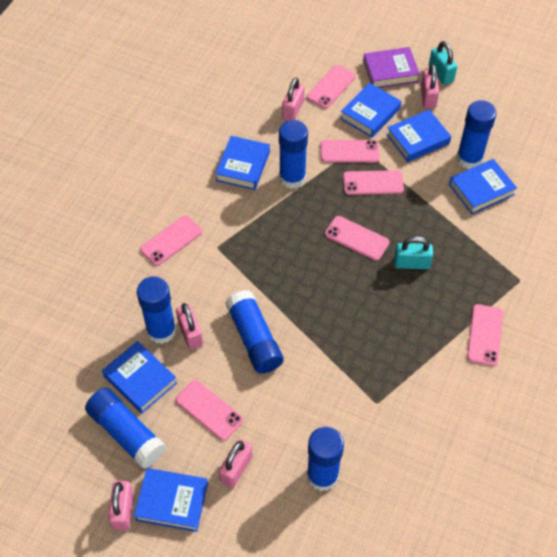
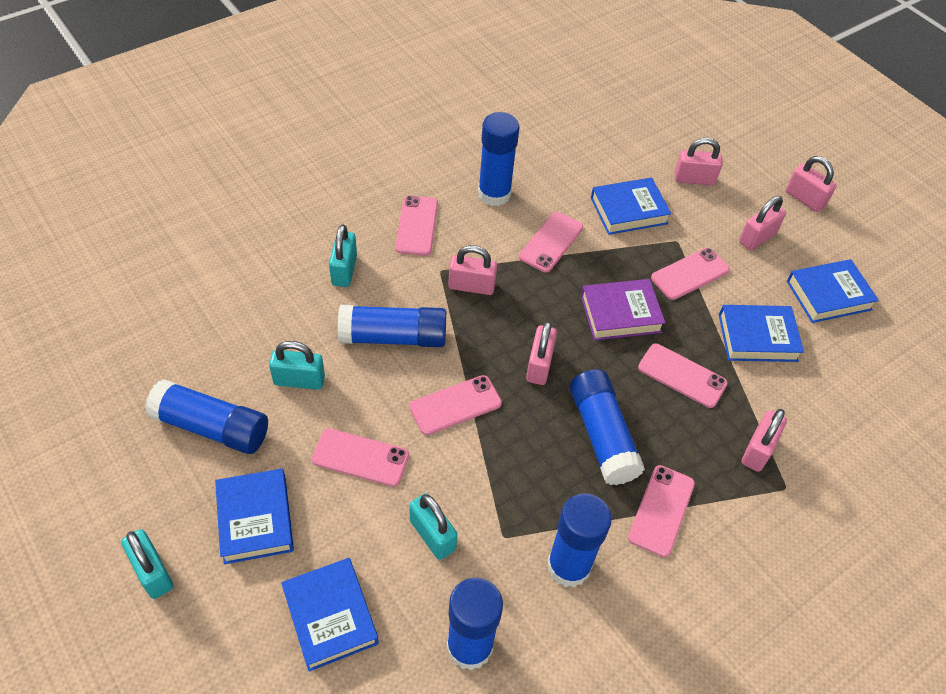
blue book: [102,341,177,414] [134,468,208,532] [215,136,270,190] [340,83,401,138] [387,110,451,162] [449,159,517,214] = 6 -> [215,469,294,564] [281,558,379,672] [591,177,671,235] [719,305,804,362] [787,259,879,323] = 5
pink padlock: [108,481,134,530] [176,303,203,350] [219,439,253,488] [282,78,305,121] [421,64,439,108] = 5 -> [448,245,497,295] [526,321,557,385] [675,138,723,186] [739,196,786,250] [742,409,787,472] [786,156,837,212] = 6
turquoise padlock: [394,236,433,269] [429,41,457,85] = 2 -> [121,529,173,599] [269,341,325,390] [329,224,357,287] [409,493,457,560] = 4

